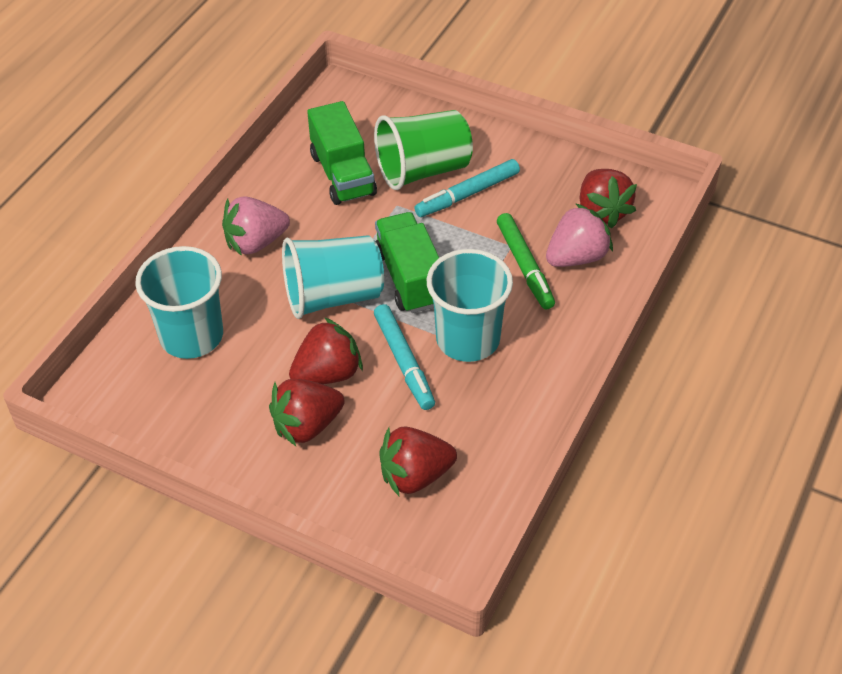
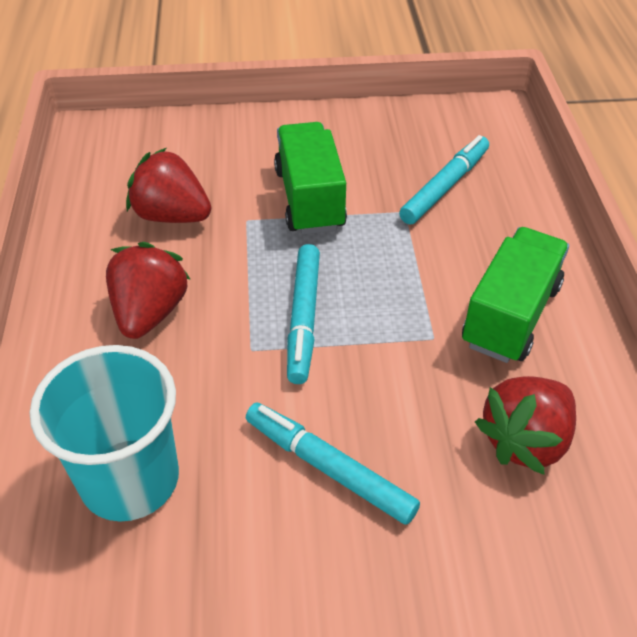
green cup: [374,110,473,190] = 1 -> none = 0
green marker: [497,213,555,310] = 1 -> none = 0
pink strawberry: [222,196,290,256] [546,203,613,267] = 2 -> none = 0
red strawberry: [269,379,345,446] [289,317,363,384] [380,427,457,497] [579,169,637,229] = 4 -> [106,242,191,339] [126,148,211,223] [475,376,576,475] = 3
turquoise cup: [135,246,223,359] [282,235,384,319] [427,249,513,362] = 3 -> [30,345,179,522] = 1
turquoise marker: [374,304,435,410] [414,159,520,217] = 2 -> [246,402,420,525] [287,244,320,384] [399,135,489,225] = 3

